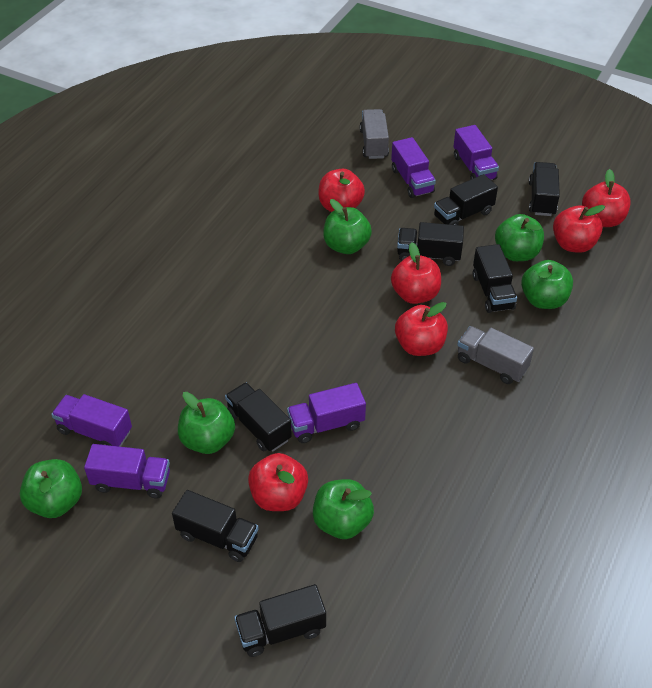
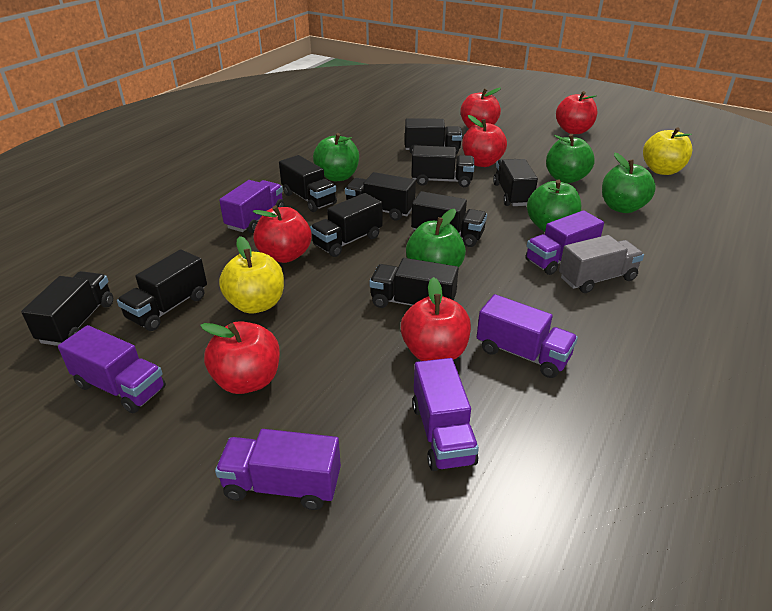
black truck: [172,490,259,562] [225,382,292,452] [234,584,326,657] [397,222,464,266] [434,174,498,225] [473,244,517,313] [529,162,560,216] = 7 -> [21,271,113,346] [117,249,207,331] [279,155,337,212] [310,193,382,257] [345,172,416,220] [369,258,458,308] [405,118,462,154] [411,145,474,187] [411,191,487,247] [493,159,538,206] = 10
green apple: [20,459,82,518] [178,392,235,454] [313,479,374,539] [323,199,372,254] [495,214,544,261] [521,260,573,309] = 6 -> [313,133,359,181] [406,209,466,268] [527,180,581,232] [546,134,595,183] [602,153,656,213] = 5
grey truck: [360,109,389,159] [457,326,534,384] = 2 -> [559,235,644,293] = 1
purple truck: [51,394,132,447] [84,444,170,498] [287,383,366,443] [391,137,436,198] [453,125,499,180] = 5 -> [58,325,166,413] [215,429,341,510] [219,180,284,233] [412,358,479,471] [477,294,578,378] [525,210,604,275] = 6
yellow apple: none = 0 -> [219,236,284,314] [643,127,692,175] = 2

